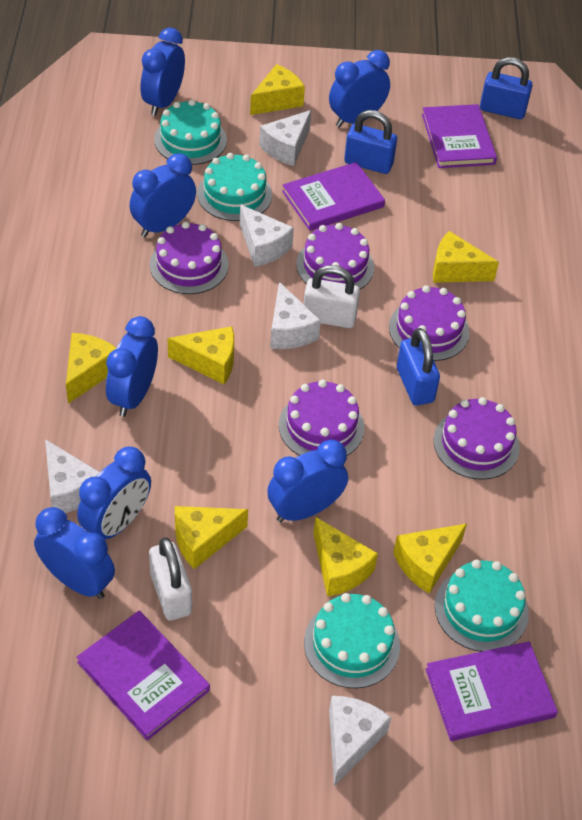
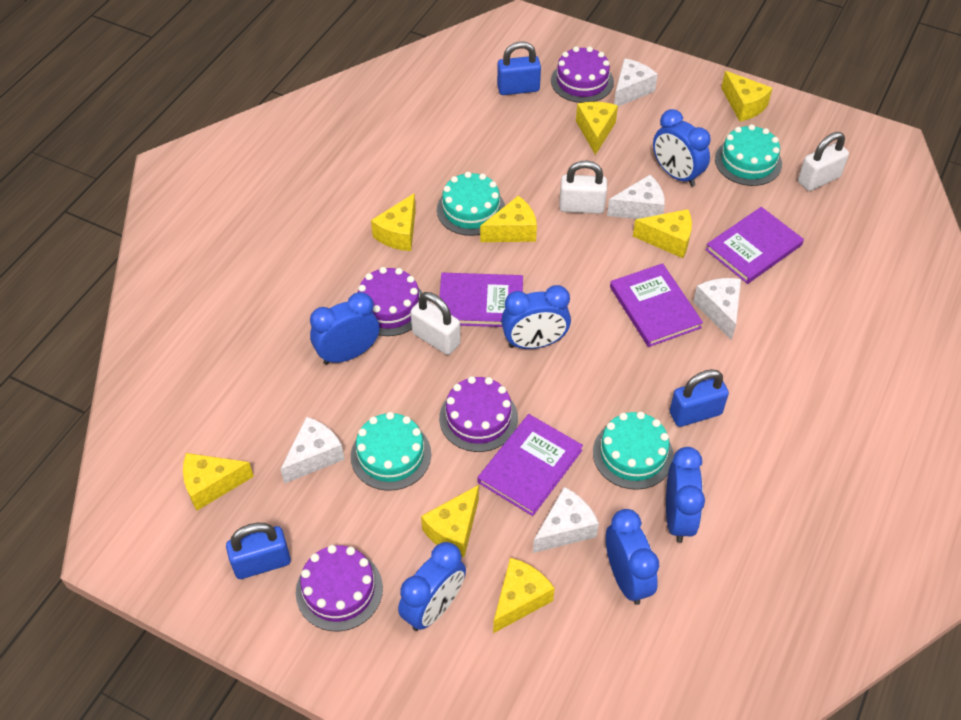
blue clock: [34,507,115,599] [77,447,151,539] [106,316,158,417] [130,153,196,237] [140,28,185,116] [267,439,348,522] [329,50,390,128] = 7 -> [310,292,379,365] [398,542,466,631] [501,285,571,349] [606,509,659,605] [653,109,711,187] [666,447,705,543] = 6
purple cake: [150,222,229,294] [279,380,364,456] [296,223,374,289] [389,285,470,361] [434,397,520,480] = 5 -> [296,545,383,631] [358,267,422,336] [439,376,518,452] [551,46,614,103] = 4
white padlock: [149,537,192,621] [304,265,360,328] = 2 -> [411,292,461,355] [559,160,607,214] [798,132,849,191] = 3
yellow cheese: [66,333,116,404] [168,326,234,384] [175,506,248,569] [250,64,305,115] [313,517,378,597] [393,524,467,594] [433,231,499,283] = 7 -> [183,453,254,511] [371,193,416,251] [421,485,479,557] [480,196,537,242] [493,558,555,633] [576,102,618,155] [633,209,692,258] [721,71,773,121] = 8

